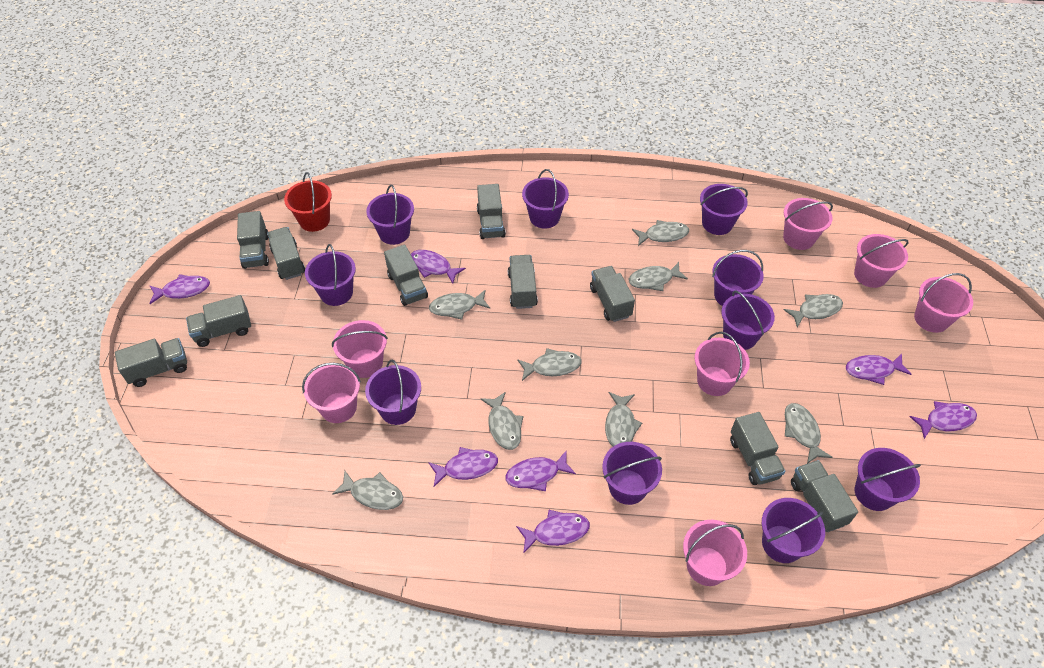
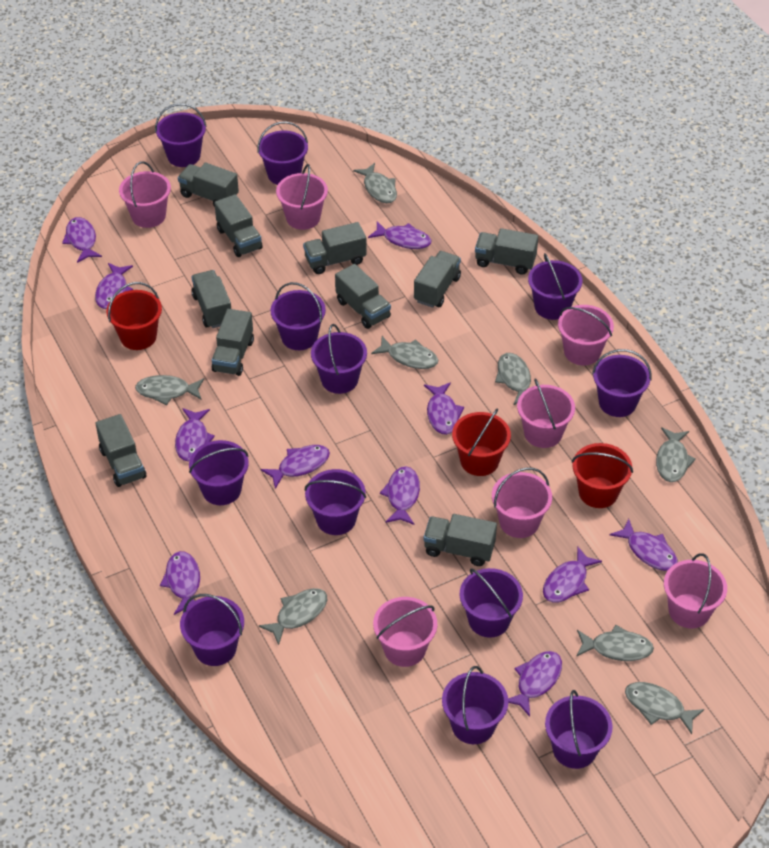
grey fish: [333,471,403,510] [429,289,490,320] [481,392,524,450] [517,348,582,381] [605,392,642,446] [629,262,688,291] [632,220,689,246] [784,294,843,327] [785,403,833,464] = 9 -> [135,375,204,405] [258,588,327,645] [353,163,397,203] [371,336,438,369] [495,353,531,406] [576,625,654,661] [625,682,704,734] [656,427,696,482] = 8
purple bucket: [305,244,356,306] [365,360,421,425] [366,185,414,245] [522,169,569,229] [602,442,662,505] [700,184,748,235] [712,250,764,306] [721,291,775,350] [762,498,825,563] [855,448,921,511] = 10 -> [155,103,207,167] [180,594,244,666] [189,440,249,505] [257,121,308,185] [270,282,326,350] [304,469,366,535] [311,324,367,394] [442,666,508,744] [460,568,523,638] [528,253,583,320] [545,690,613,769] [592,349,651,417] = 12
purple fish: [149,274,210,304] [411,250,466,284] [428,447,498,487] [505,450,576,491] [516,510,590,554] [846,354,912,385] [910,401,977,439] = 7 -> [62,217,102,263] [95,263,133,309] [160,551,200,615] [175,408,215,461] [261,445,330,489] [368,221,431,249] [380,466,420,525] [424,382,464,435] [508,651,562,717] [543,547,602,603] [610,519,678,571] = 11
red bucket: [284,172,332,232] = 1 -> [107,282,162,350] [452,408,511,476] [572,443,633,508] = 3

